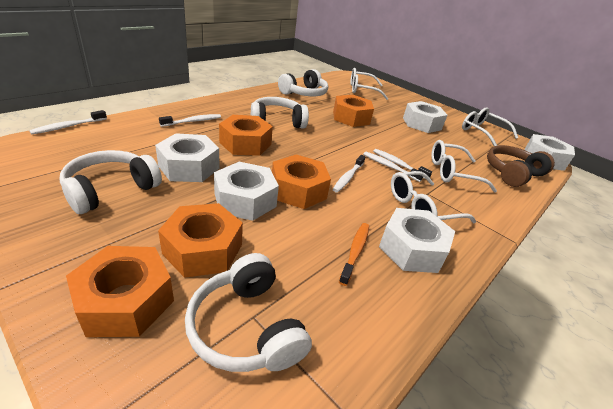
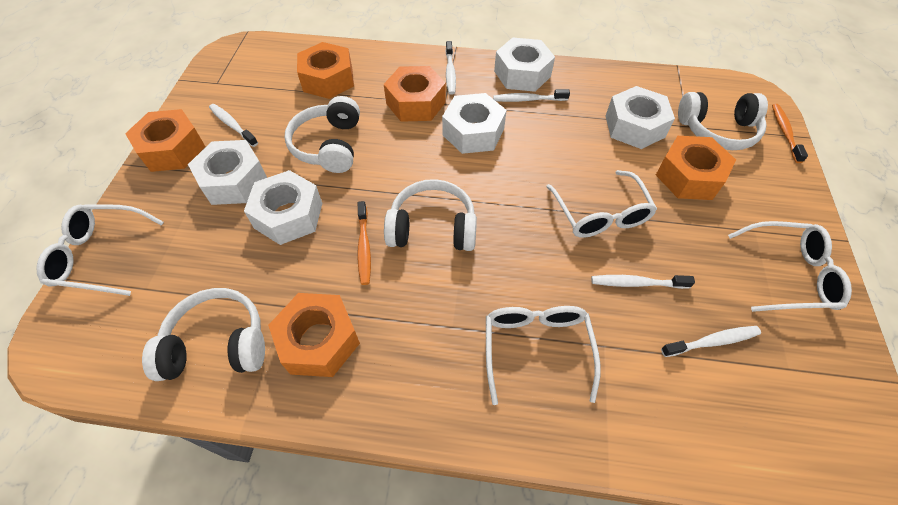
brown headphones: [487,145,555,187] = 1 -> none = 0
orange toothbrush: [339,223,369,286] = 1 -> [357,201,371,285] [772,104,808,163] = 2

